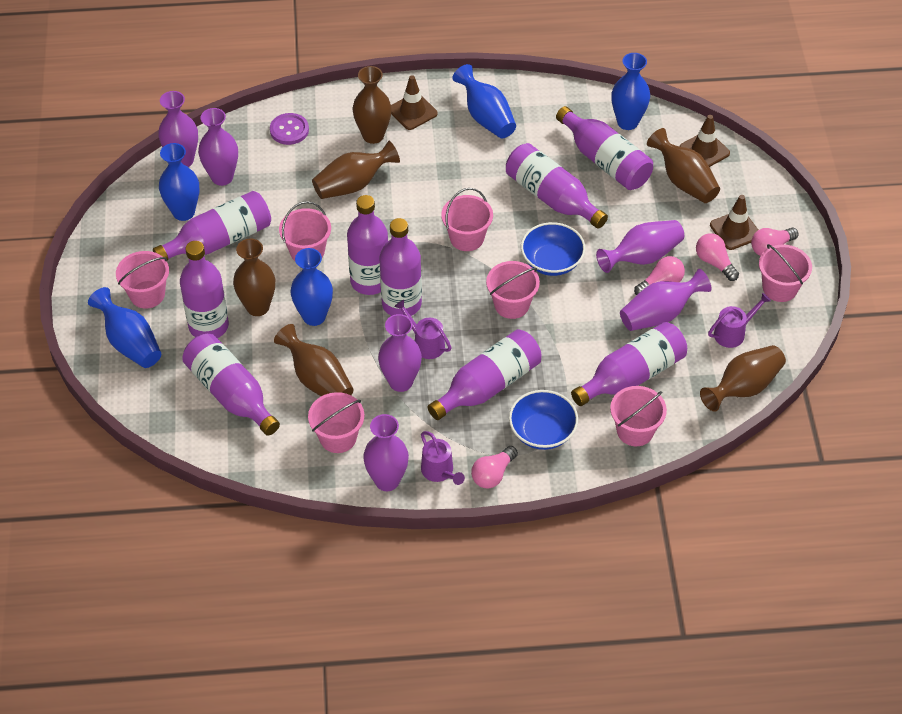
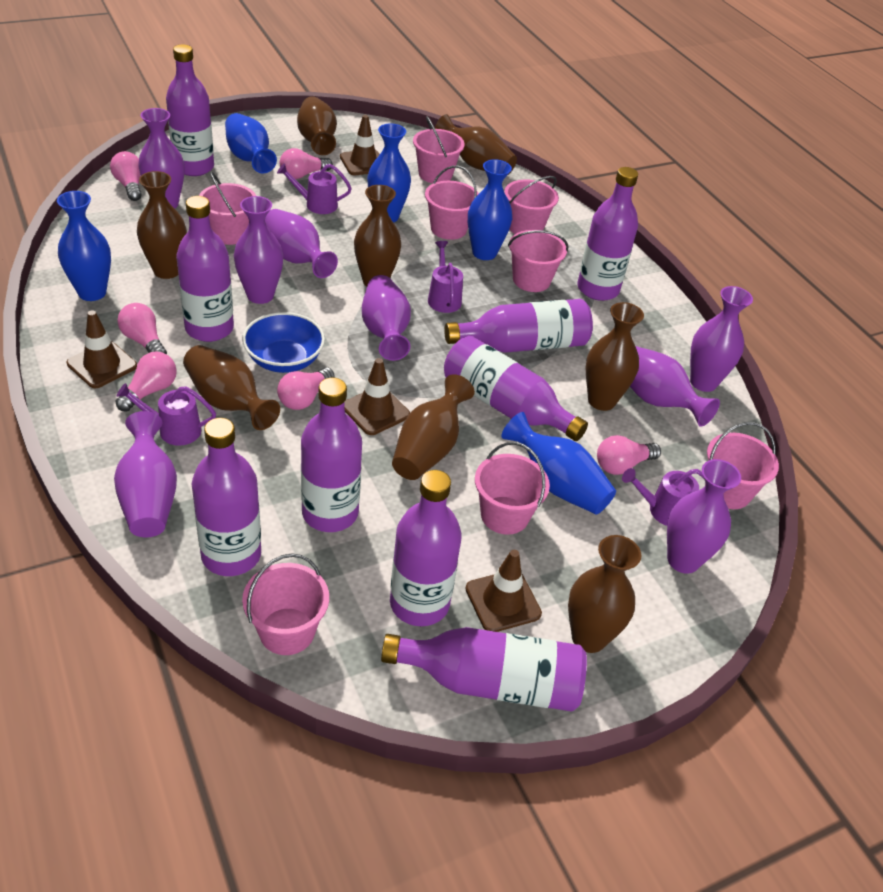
blue bowl: [509,390,578,450] [521,222,585,276] = 2 -> [242,312,325,373] = 1
brown traffic cone: [391,75,438,130] [679,115,730,167] [710,195,758,250] = 3 -> [67,310,137,388] [340,115,380,175] [344,358,410,435] [465,550,542,632] = 4
brown vase: [233,239,275,316] [274,324,354,396] [312,141,400,199] [353,66,392,144] [647,128,720,203] [700,345,786,412] = 6 -> [137,171,187,279] [183,345,280,430] [297,96,337,155] [354,185,401,287] [392,374,475,480] [435,114,517,175] [568,535,641,653] [586,302,644,411] = 8
pink bucket: [116,251,169,309] [279,201,331,261] [308,392,364,453] [441,188,493,251] [486,261,540,319] [610,386,667,446] [759,244,812,302] = 7 -> [199,171,256,245] [242,553,329,655] [413,116,465,183] [425,166,479,240] [475,442,550,535] [504,176,559,234] [508,230,568,292] [705,422,779,509] = 8
pink light bulb: [471,446,518,488] [634,256,685,295] [696,233,739,281] [751,228,798,256] = 4 -> [110,151,142,201] [115,352,177,412] [117,303,167,354] [277,367,335,410] [280,148,333,179] [597,435,661,475] = 6
purple button: [270,113,309,145] = 1 -> none = 0
purple vase: [158,91,198,167] [198,108,238,186] [363,414,409,491] [378,314,422,392] [596,220,684,273] [620,269,712,331] = 6 -> [114,411,177,537] [138,108,185,208] [234,196,283,304] [265,209,338,278] [362,275,411,361] [630,346,720,427] [667,459,741,574] [690,286,753,392] = 8
purple watering can: [394,300,452,359] [421,431,465,485] [708,293,771,348] = 3 -> [117,383,216,446] [277,163,352,214] [428,241,463,313] [622,468,704,526] = 4

